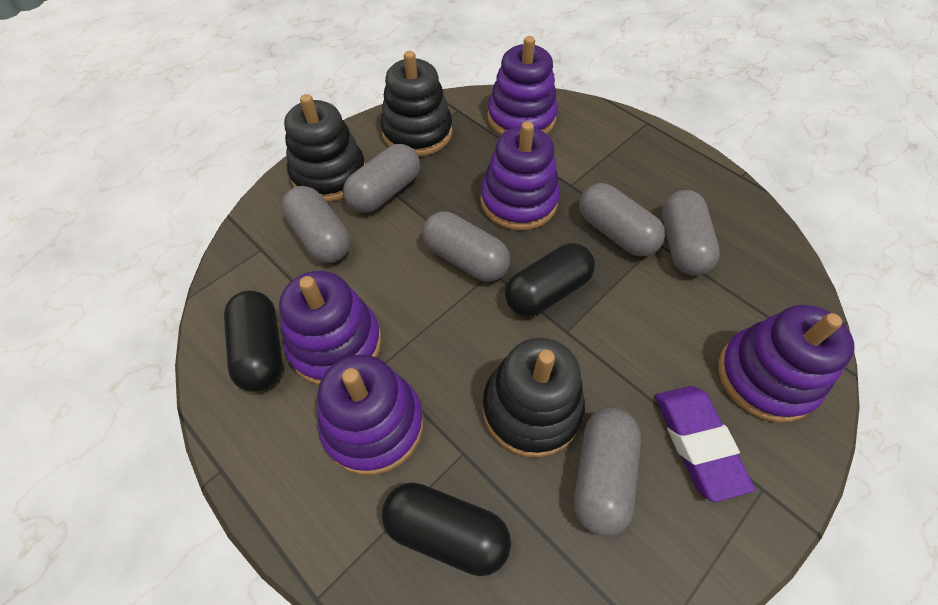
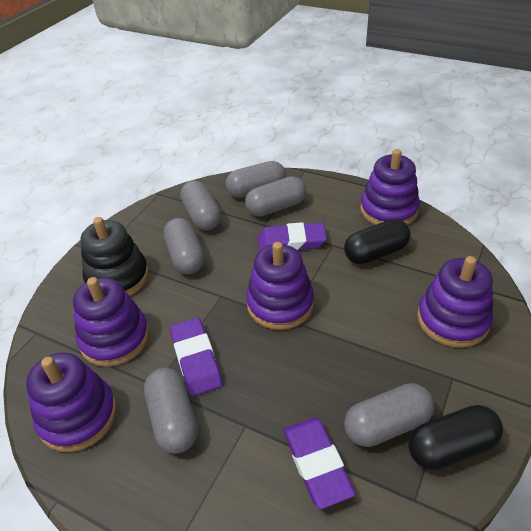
black capsule: [224,290,283,392] [382,482,511,576] [505,243,595,317] = 3 -> [344,219,411,264] [408,405,503,470] = 2
black stacking toy: [284,94,365,202] [380,51,453,156] [483,338,585,458] = 3 -> [81,217,149,296] = 1
purple eraser: [655,386,755,502] = 1 -> [170,317,222,396] [258,222,327,251] [283,418,356,509] = 3

